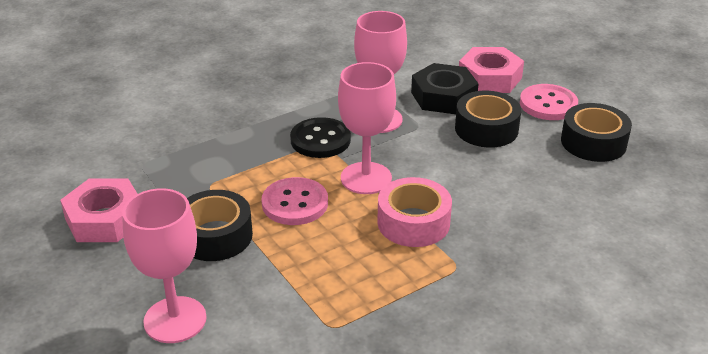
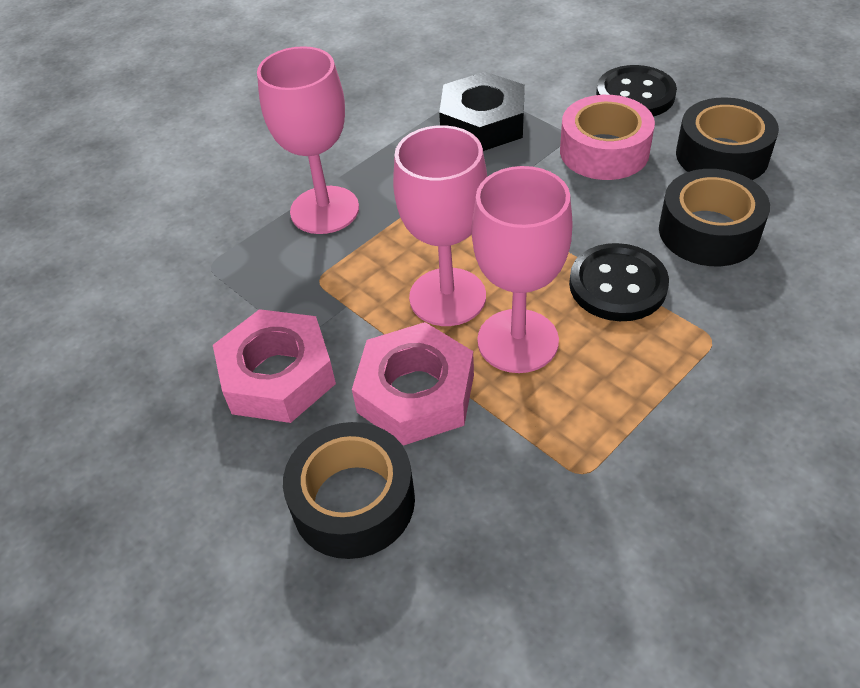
black button: [290,117,351,158] = 1 -> [569,243,669,321] [596,65,677,117] = 2
pink button: [261,177,328,225] [520,84,578,120] = 2 -> none = 0

